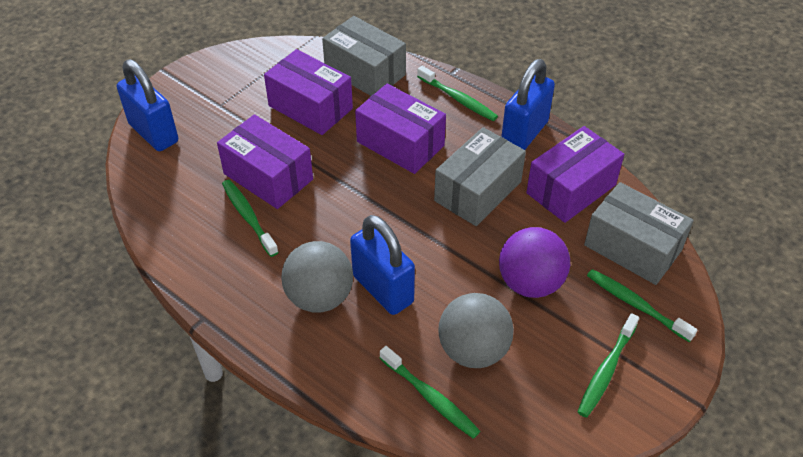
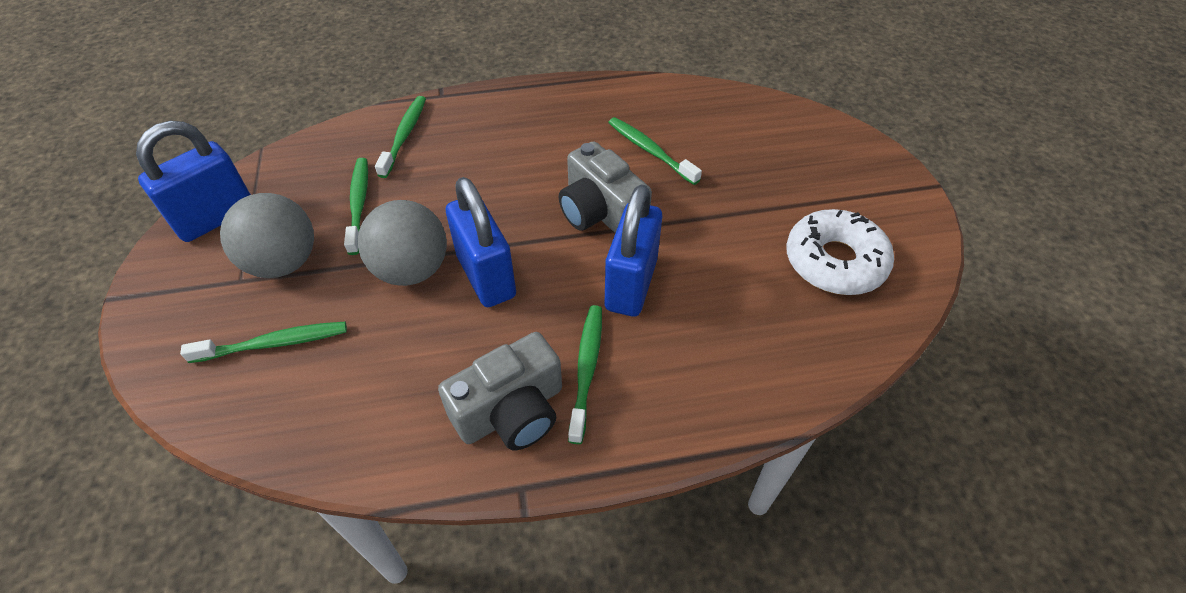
grey box: [322,16,406,96] [434,127,526,226] [584,182,694,285] = 3 -> none = 0
grey camera: none = 0 -> [438,332,562,450] [559,141,652,233] = 2
purple ball: [499,227,570,298] = 1 -> none = 0
purple box: [217,114,313,209] [264,49,353,135] [355,84,446,174] [526,126,624,223] = 4 -> none = 0
white donut: none = 0 -> [786,209,894,295] = 1

